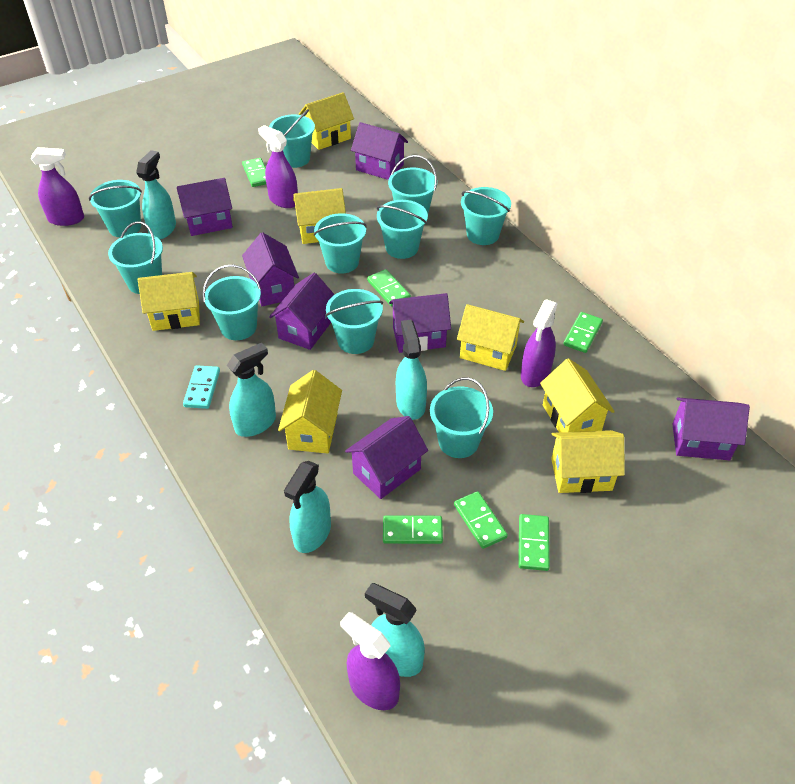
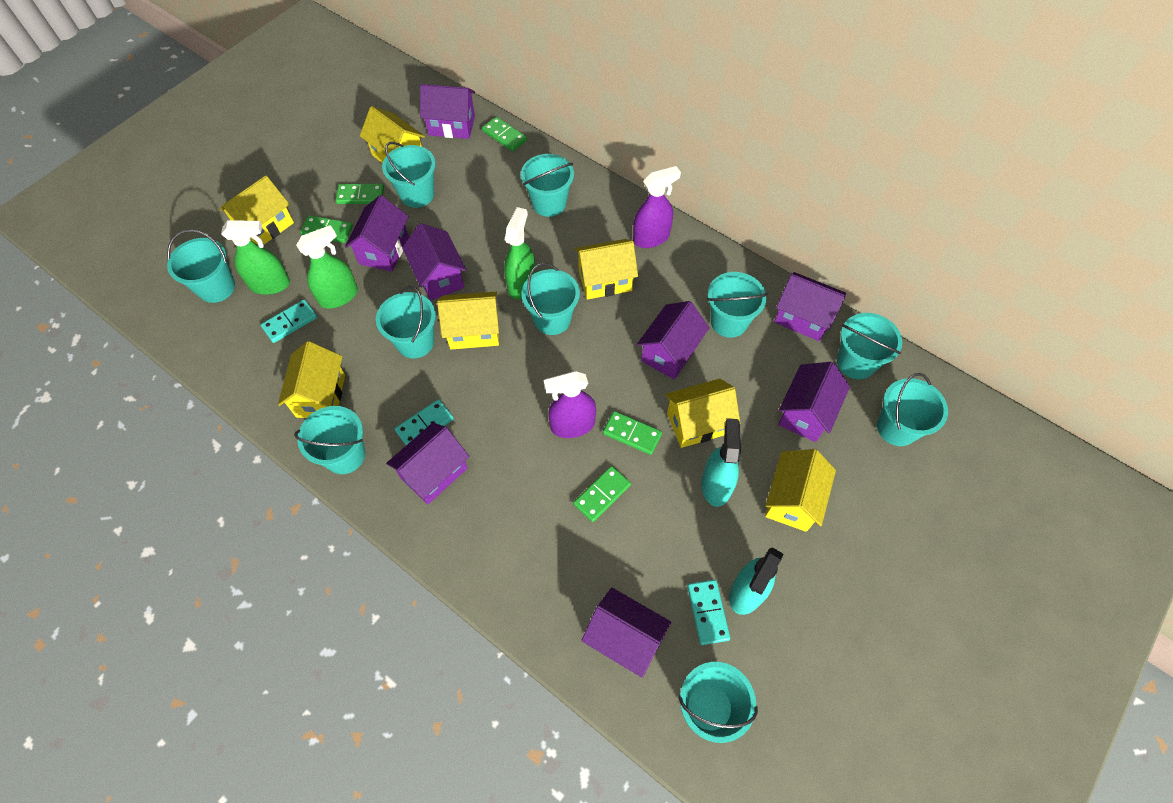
green domino: [242,158,266,187] [367,269,411,307] [383,515,443,544] [454,491,508,549] [518,514,550,571] [564,312,603,353] = 6 -> [300,215,353,243] [335,184,384,204] [482,117,527,151] [573,466,631,522] [603,411,662,455] = 5
green spray bottle: none = 0 -> [221,220,290,295] [296,225,358,308] [504,207,536,300] = 3
purple house: [177,178,233,236] [242,232,299,306] [269,273,335,350] [345,416,428,499] [351,122,408,180] [389,293,451,353] [672,397,750,460] = 7 -> [345,195,409,272] [386,423,469,504] [402,223,466,301] [420,84,475,139] [581,588,671,677] [637,301,709,379] [774,272,846,341] [778,362,850,442] = 8
purple spray bottle: [30,147,84,226] [258,125,298,208] [340,612,400,710] [521,299,558,387] = 4 -> [544,371,596,438] [633,166,681,248] = 2
turquoise domino: [183,365,220,409] = 1 -> [261,299,317,343] [395,399,454,445] [687,580,730,645] = 3
turquoise spray bottle: [136,150,176,239] [227,343,276,437] [284,461,331,553] [365,583,425,677] [396,320,427,420] = 5 -> [701,418,741,507] [729,547,783,615] = 2

